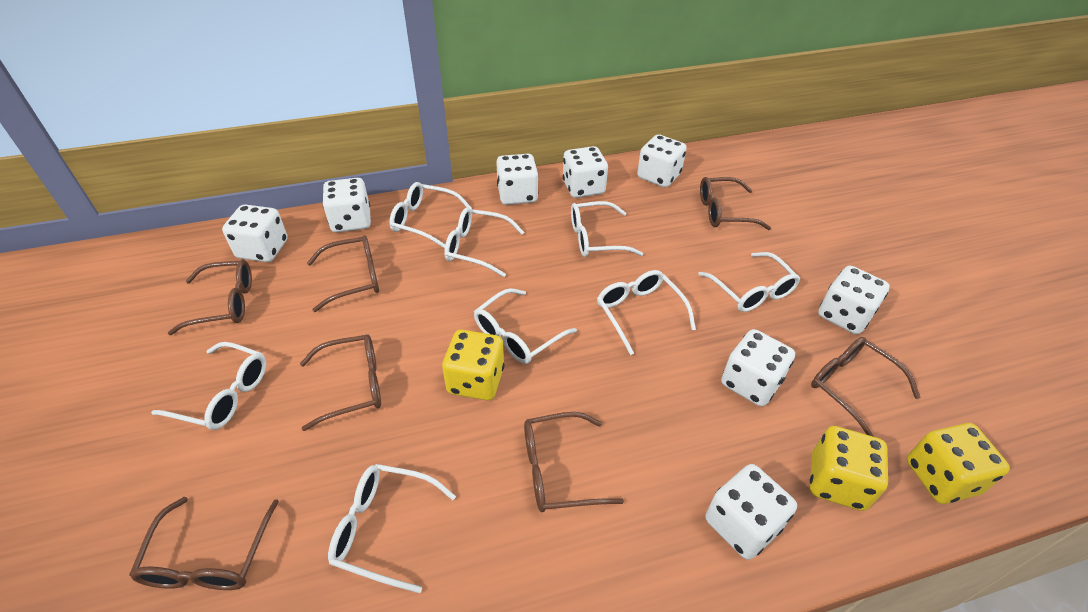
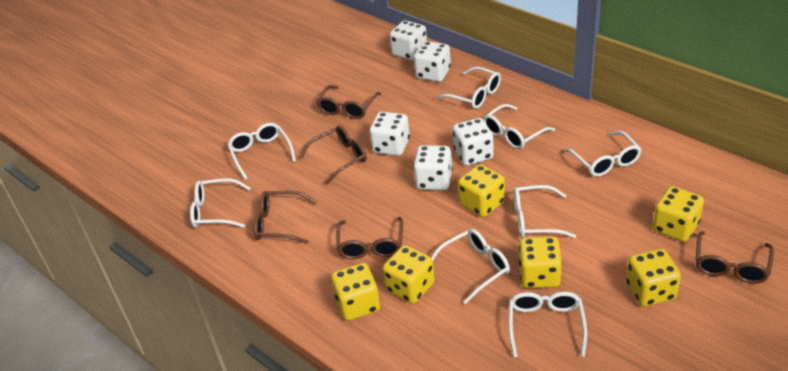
brown glasses: [129,497,279,590] [168,260,252,335] [300,334,381,431] [307,236,379,312] [524,412,624,512] [700,177,771,230] [811,337,921,437] = 7 -> [254,191,317,244] [300,125,367,185] [316,85,381,119] [336,217,403,259] [696,231,774,284] = 5
white dice: [222,204,288,262] [322,178,371,232] [496,154,539,205] [563,146,608,198] [637,135,687,187] [705,464,797,560] [721,329,795,406] [818,265,890,334] = 8 -> [370,112,410,156] [390,20,427,61] [414,41,451,82] [414,145,453,190] [453,118,494,166] = 5
yellow dice: [442,329,505,401] [810,426,888,511] [907,423,1010,504] = 3 -> [331,263,380,321] [383,245,435,304] [458,164,505,217] [519,236,562,288] [626,249,681,307] [653,186,704,242] = 6

